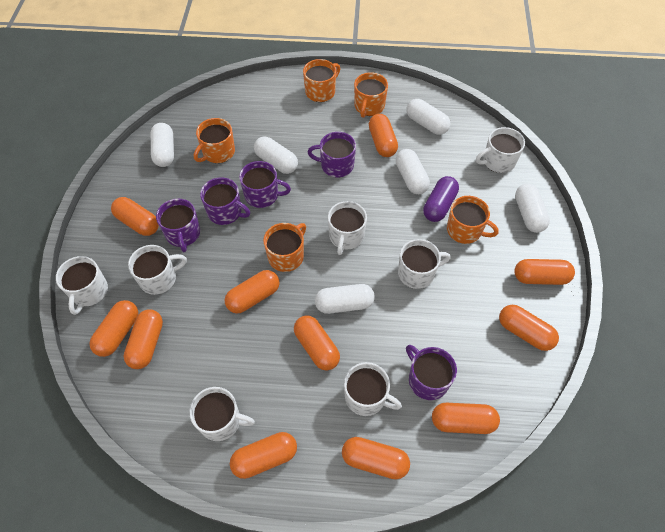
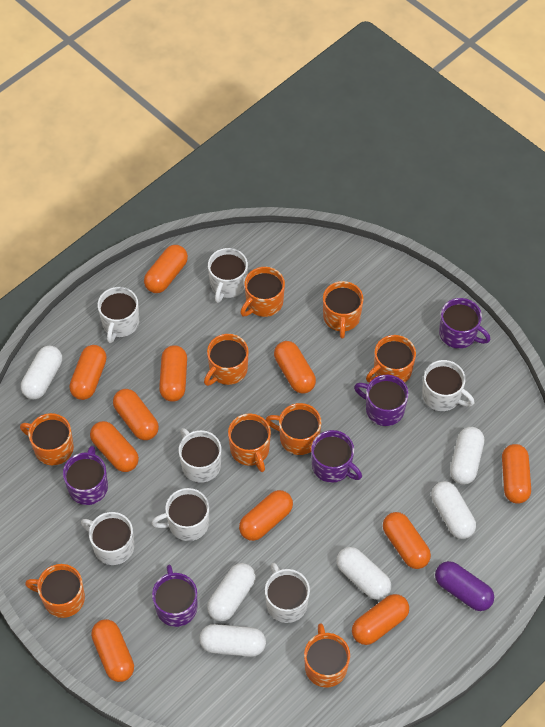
orange mug: [194,118,235,163] [263,223,306,272] [303,59,340,102] [354,72,388,118] [447,196,499,244] = 5 -> [20,413,74,465] [25,564,85,618] [204,334,249,386] [228,413,271,472] [240,267,285,317] [266,403,321,455] [304,623,350,688] [323,281,364,338] [366,335,416,383] = 9

